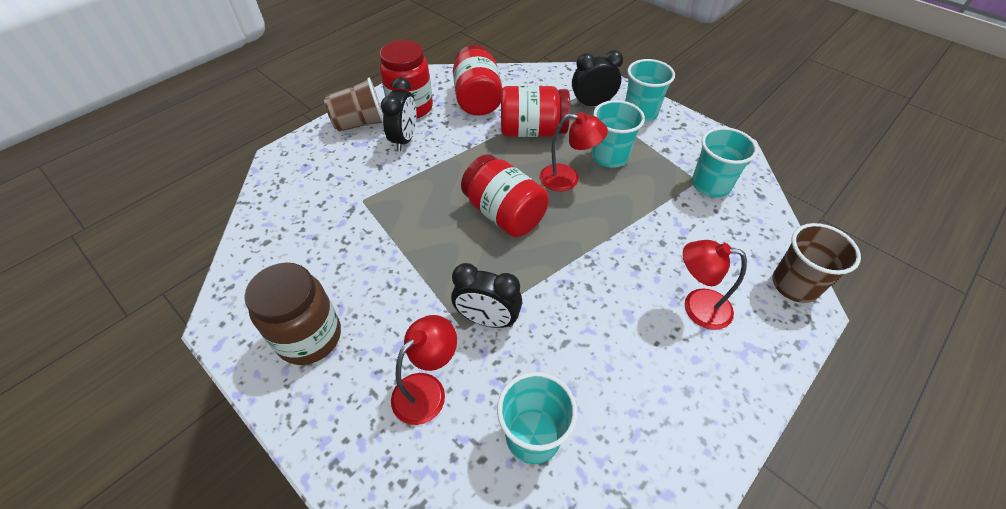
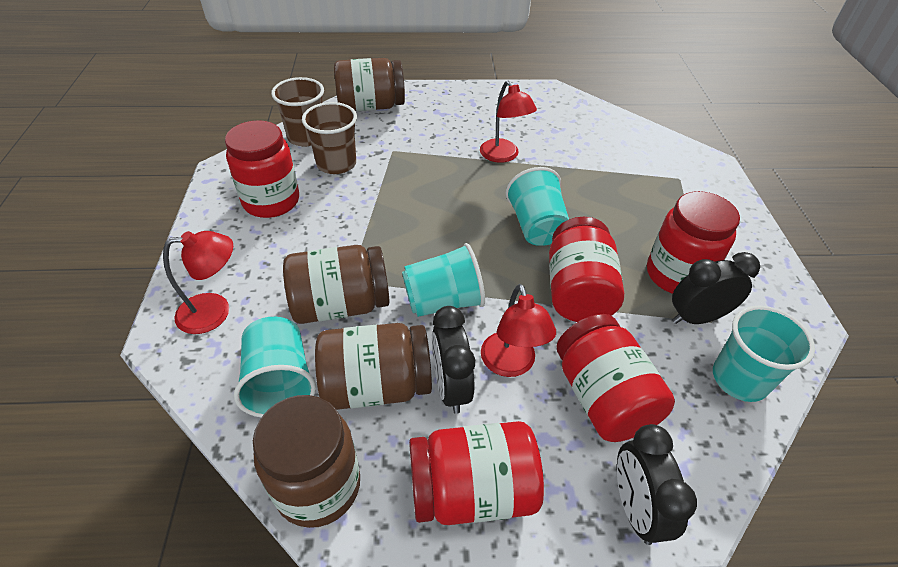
brown jar: [244,263,341,365] = 1 -> [253,395,360,528] [283,245,389,324] [315,323,432,410] [334,58,405,111] = 4
red jar: [380,40,433,119] [453,45,502,116] [461,155,549,237] [501,86,570,137] = 4 -> [225,120,299,218] [409,421,544,525] [549,217,624,322] [557,314,675,442] [647,191,740,294] = 5

